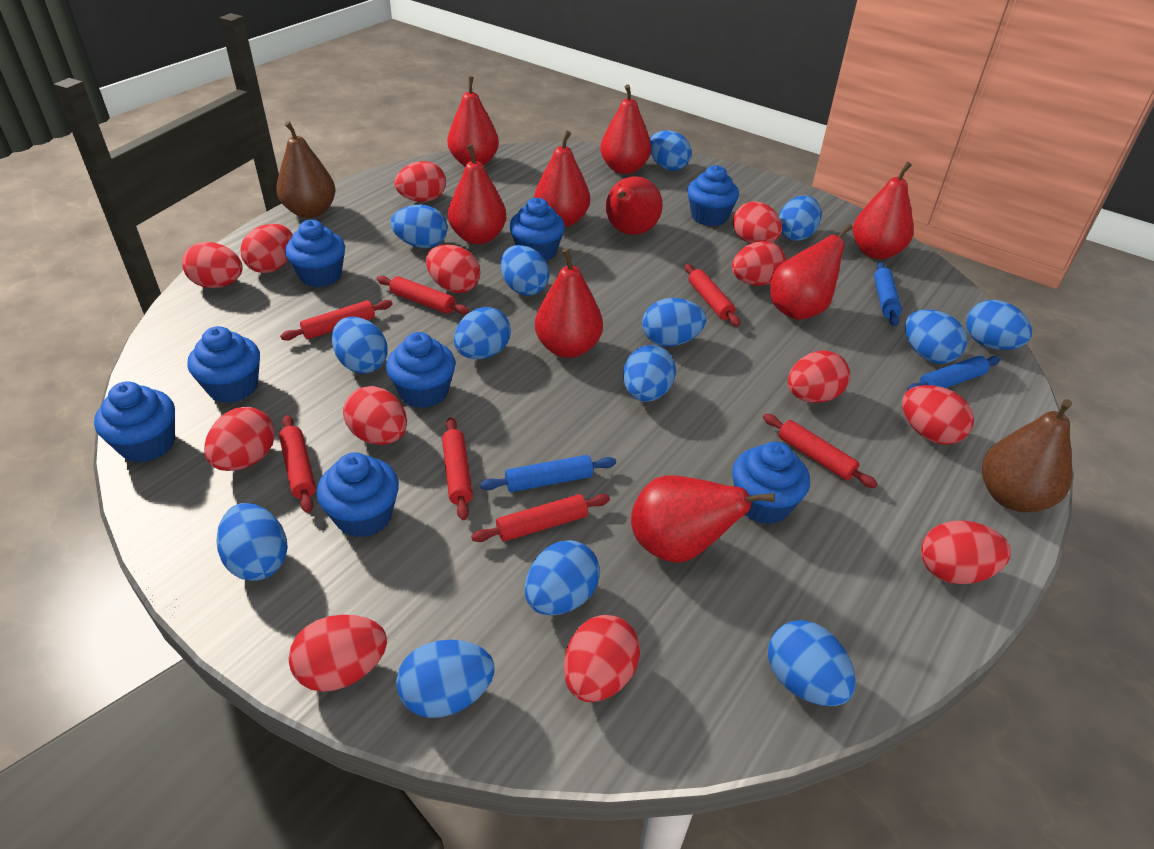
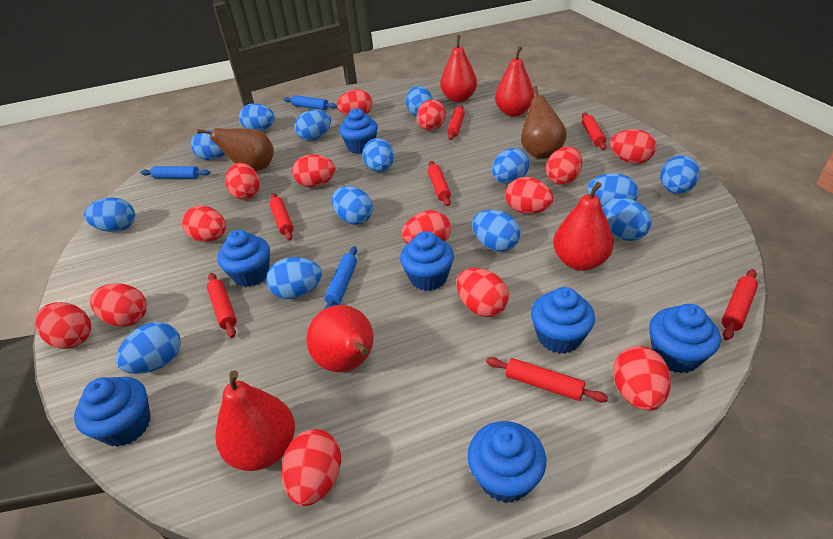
blue cupcake: [94,381,175,463] [187,326,260,403] [285,220,345,287] [317,452,399,537] [386,332,455,408] [509,198,565,261] [687,165,739,226] [732,442,810,524] = 8 -> [74,377,151,447] [217,230,270,287] [339,108,378,154] [400,231,454,291] [467,421,546,503] [531,287,595,354] [649,304,721,374] = 7
red egg: [182,242,242,288] [204,407,275,471] [240,224,293,273] [289,615,387,692] [343,386,407,445] [394,161,446,202] [426,245,480,293] [564,615,640,702] [732,241,786,286] [733,201,782,244] [788,351,850,403] [902,385,974,445] [921,520,1011,584] = 13 -> [35,302,91,349] [90,283,147,327] [182,205,226,242] [225,163,260,200] [282,429,341,506] [292,154,335,187] [337,89,373,116] [401,210,451,244] [417,100,446,131] [457,268,509,317] [506,177,553,214] [546,146,582,185] [610,129,656,164] [613,346,671,411] = 14
red pear: [447,76,499,166] [448,144,506,244] [534,131,590,227] [535,248,603,358] [600,84,651,174] [606,176,663,235] [631,475,775,563] [770,224,853,320] [853,162,914,259] = 9 -> [216,371,295,471] [306,305,373,372] [440,35,477,102] [495,46,535,116] [553,182,614,271] = 5

